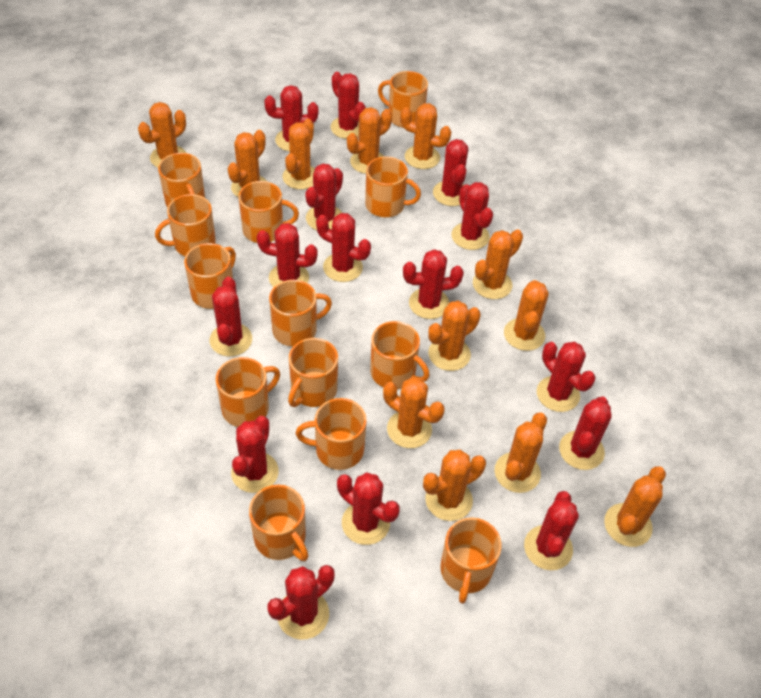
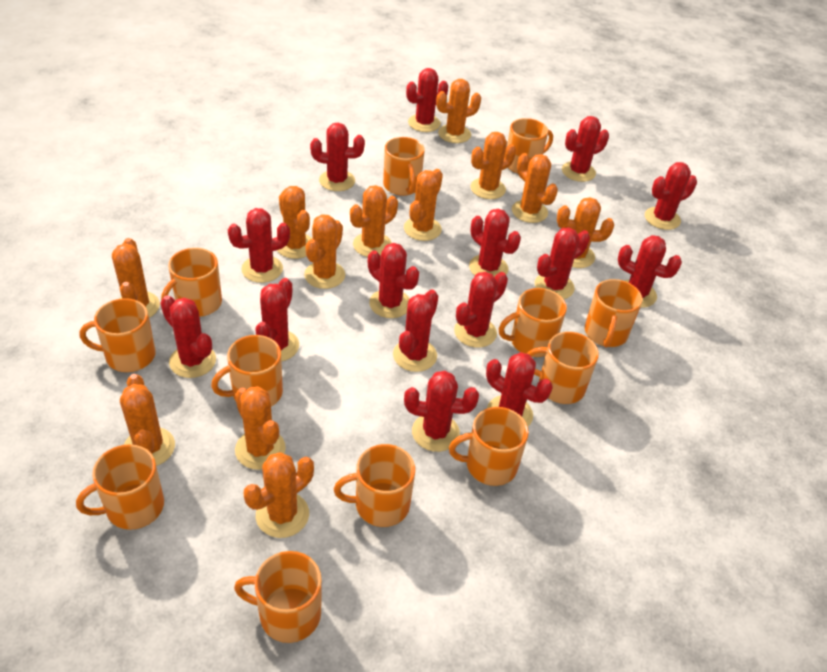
orange mug: [155,194,216,256] [158,153,205,208] [184,243,236,309] [216,357,280,427] [238,181,299,243] [249,485,309,561] [269,280,332,347] [288,338,338,407] [296,398,367,470] [365,156,421,217] [370,321,429,389] [378,71,428,128] [440,517,502,604] = 13 -> [76,444,164,530] [80,298,156,372] [161,248,222,317] [211,335,283,407] [234,551,322,643] [334,444,415,527] [383,137,425,196] [449,407,529,486] [499,288,567,357] [507,118,553,173] [527,332,599,404] [585,279,643,348] = 12

